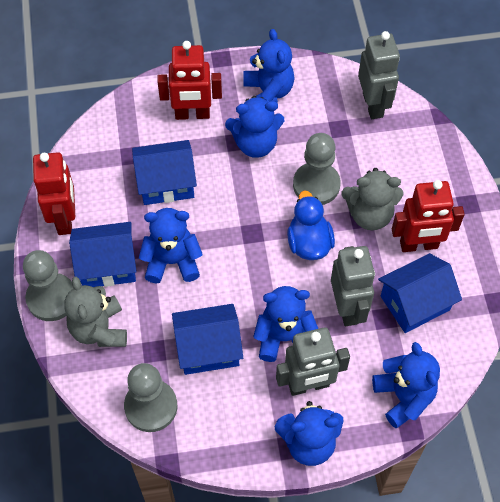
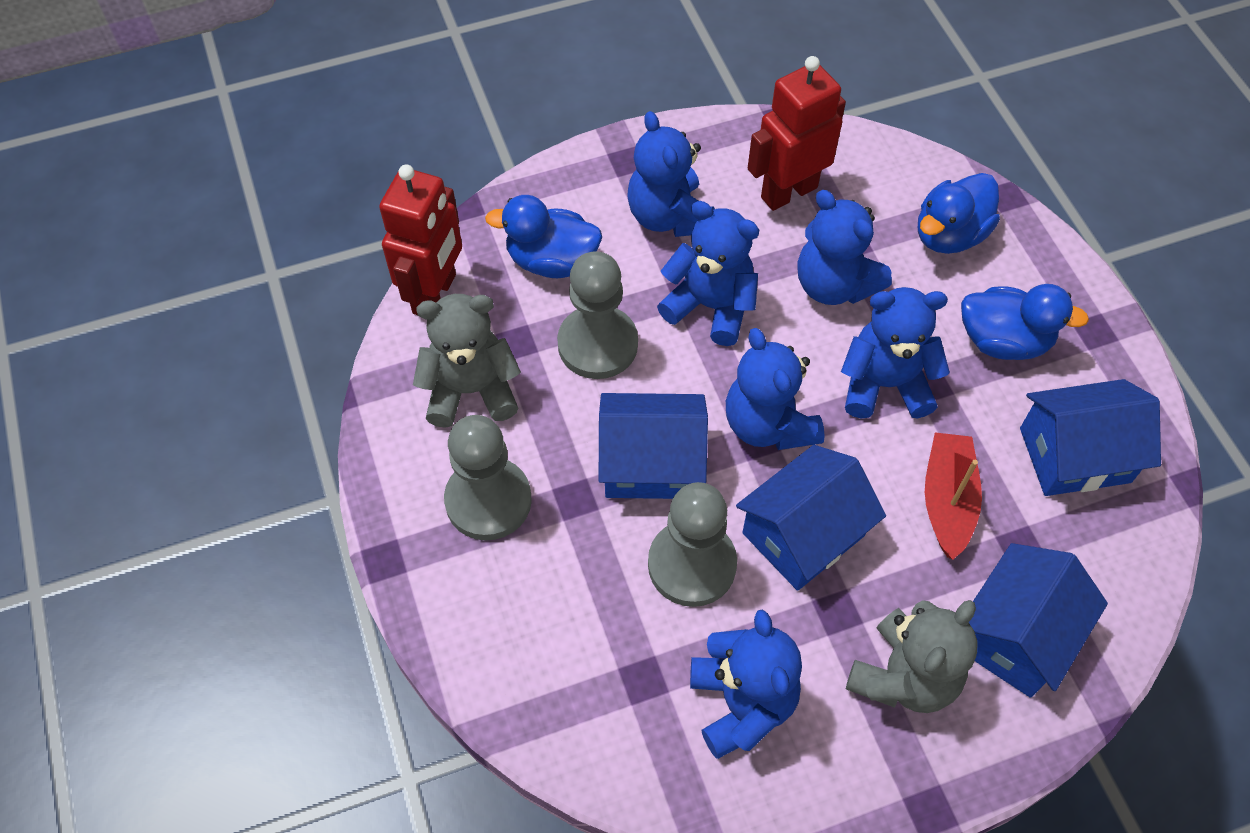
blue duck: [287,190,335,260] = 1 -> [485,195,602,278] [918,173,1000,254] [961,284,1089,360] = 3
grey robot: [276,327,350,396] [331,246,375,326] [358,31,400,119] = 3 -> none = 0
red boat: none = 0 -> [925,432,982,560] = 1
red robot: [33,152,75,235] [157,41,222,120] [392,180,465,252] = 3 -> [379,164,462,315] [748,56,846,211] = 2

